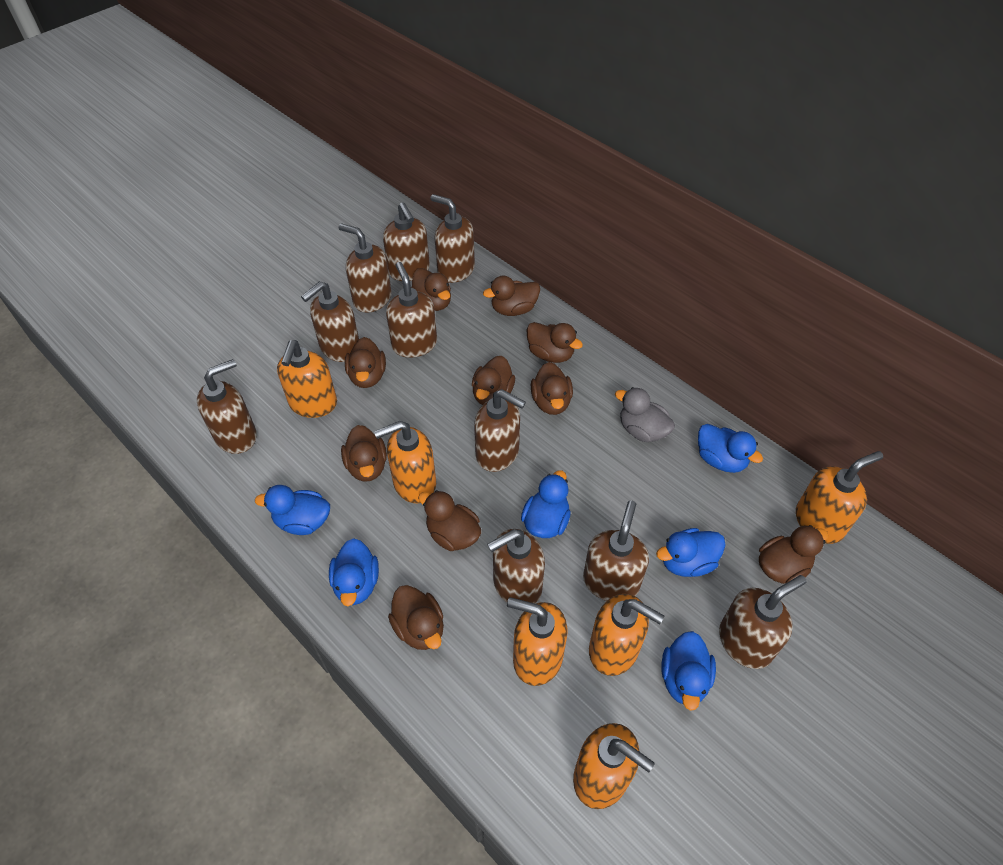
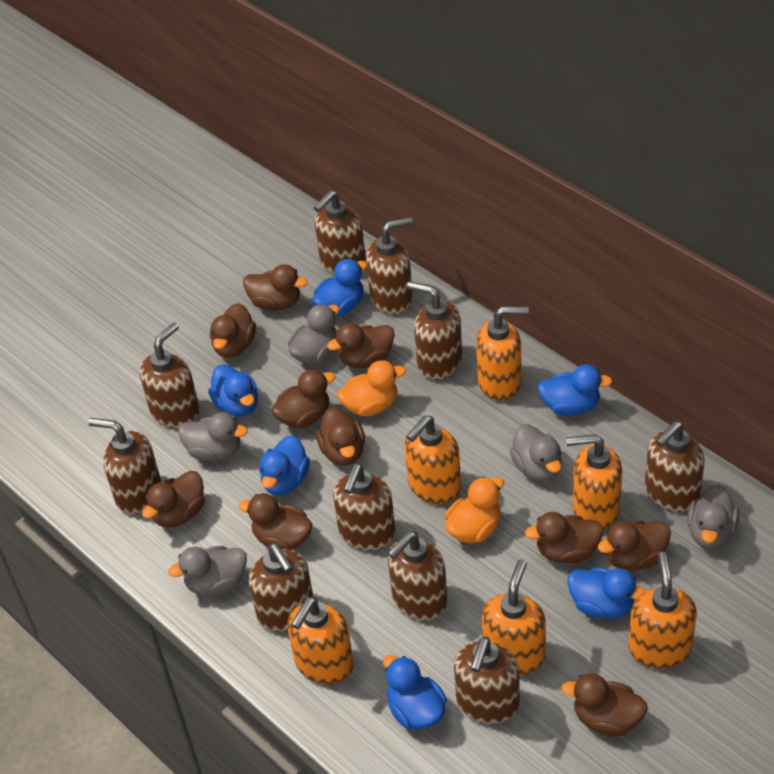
grey duck: [615,387,675,442] = 1 -> [168,546,247,595] [178,412,248,461] [288,304,339,364] [510,424,562,482] [687,485,739,549] = 5
orange duck: none = 0 -> [337,360,406,416] [445,477,504,543] = 2

